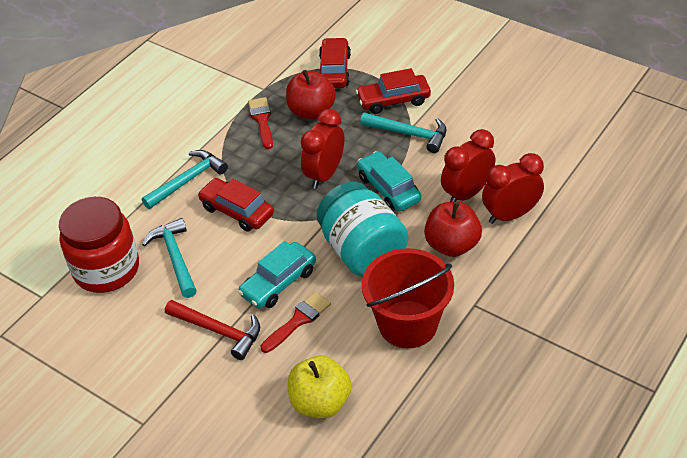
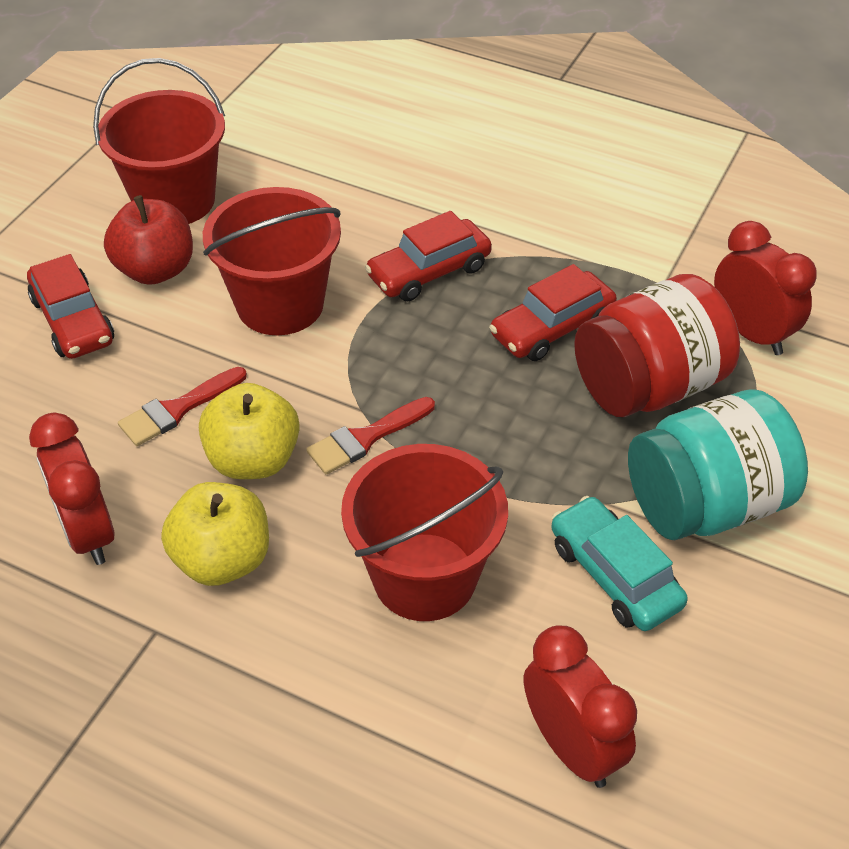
red apple: [286,70,336,120] [424,202,482,257] = 2 -> [104,195,193,285] = 1
red bucket: [362,248,454,349] = 1 -> [93,58,225,224] [203,187,341,335] [341,444,508,621] = 3
red hammer: [165,300,260,360] = 1 -> none = 0
turquoise car: [238,241,316,308] [357,151,421,211] = 2 -> [551,496,688,631] = 1
turquoise hammer: [142,150,228,209] [142,218,197,298] [360,112,446,153] = 3 -> none = 0
yellow apple: [288,356,351,418] = 1 -> [161,482,269,586] [199,383,300,479] = 2

